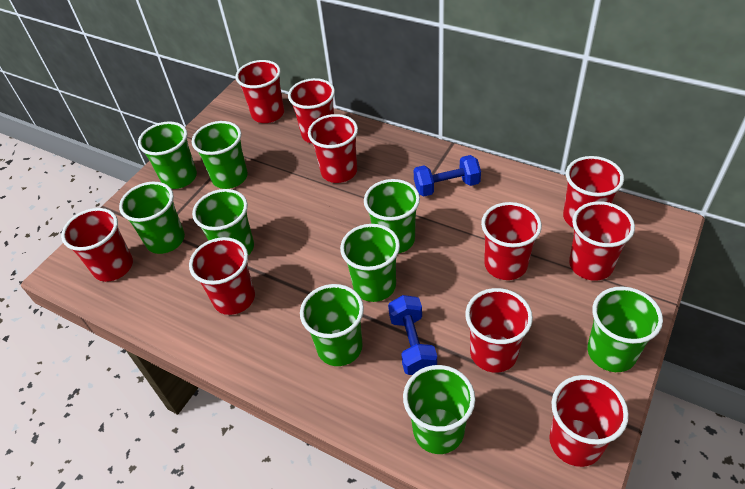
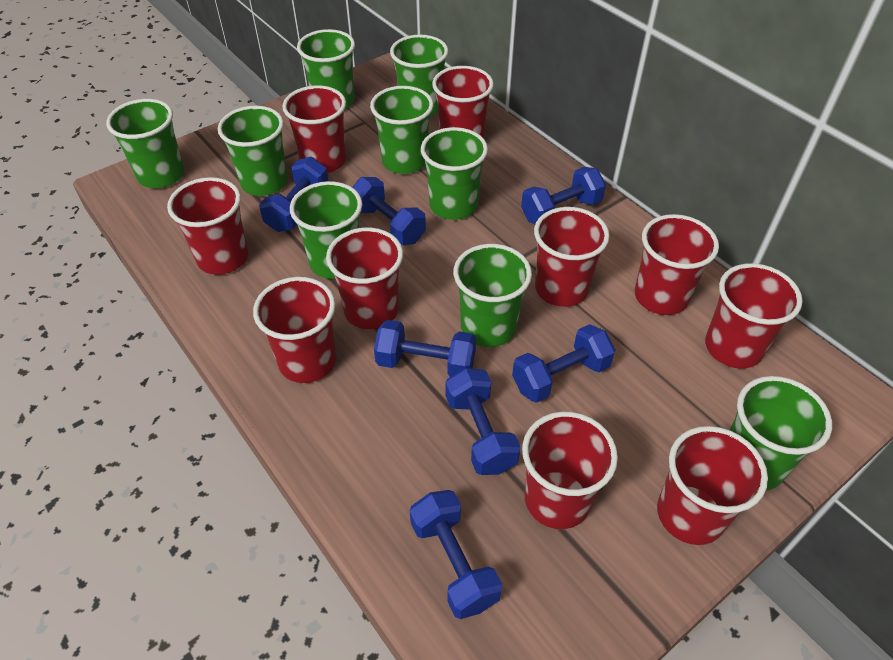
blue dumbbell: [388,295,437,375] [414,155,481,197] = 2 -> [259,157,328,232] [352,177,426,245] [374,320,476,377] [410,490,502,619] [446,368,521,475] [512,324,615,403] [521,167,606,224] = 7

